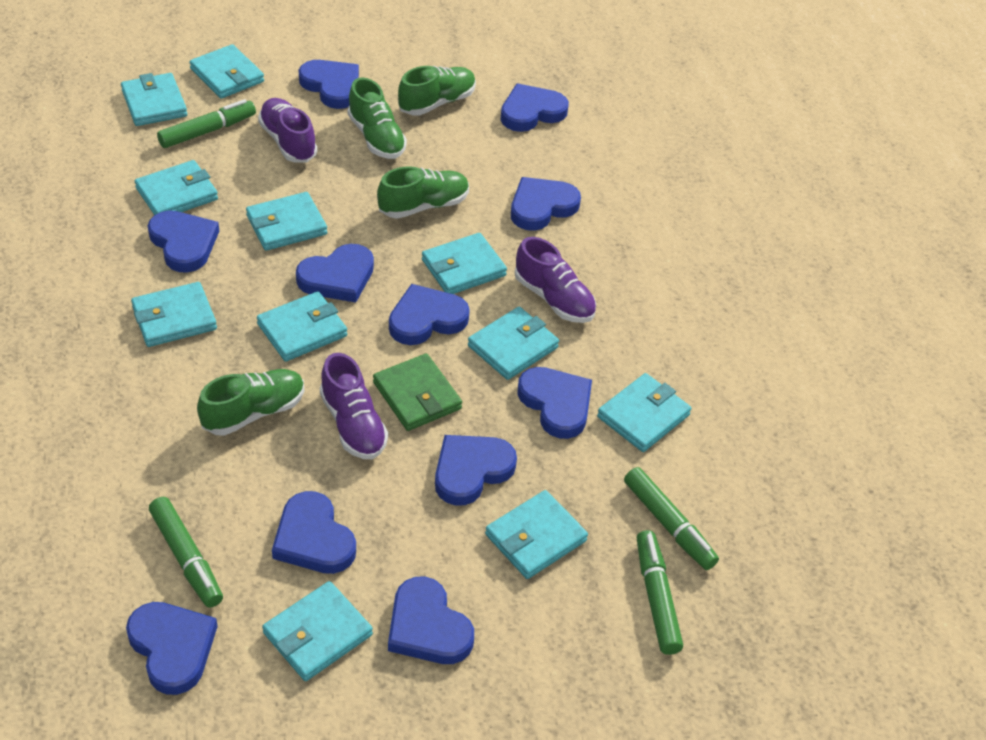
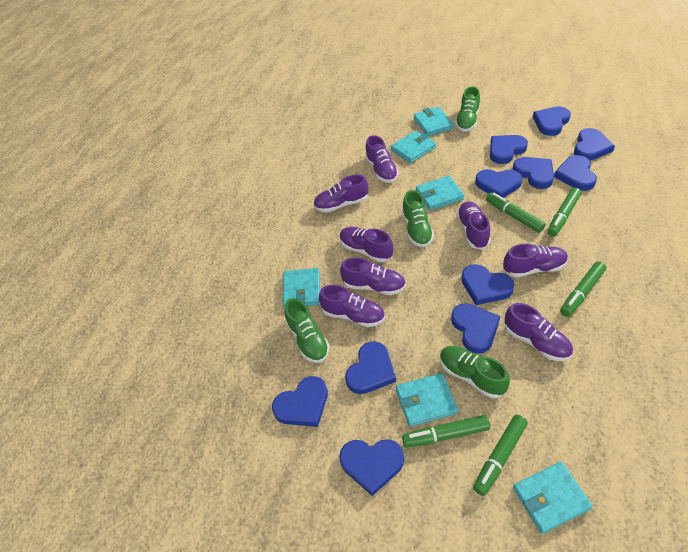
green marker: [149,497,223,608] [157,99,256,148] [624,467,719,570] [637,530,683,655] = 4 -> [402,415,490,448] [473,415,528,496] [486,192,546,233] [547,188,581,236] [560,261,606,317] = 5
green wallet: [373,354,462,431] = 1 -> none = 0
purple shoe: [258,98,317,162] [320,353,388,459] [515,237,596,323] = 3 -> [313,175,368,213] [319,285,385,327] [340,227,393,262] [340,257,406,295] [365,135,399,183] [456,201,491,250] [503,243,568,278] [505,303,573,361] = 8
turquoise wallet: [121,73,187,126] [131,282,217,347] [135,160,218,215] [189,44,264,99] [246,192,327,251] [257,291,347,362] [262,581,373,681] [422,233,507,294] [468,307,559,380] [485,490,588,579] [597,373,692,452] = 11 -> [283,268,320,308] [391,131,436,163] [396,373,458,427] [414,107,454,136] [416,176,464,211] [513,462,593,534] = 6

